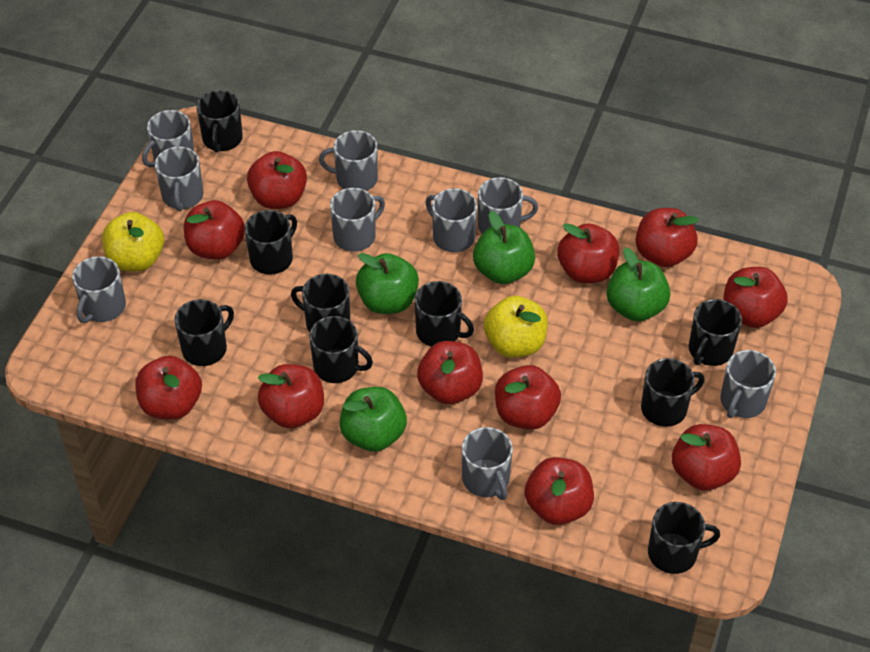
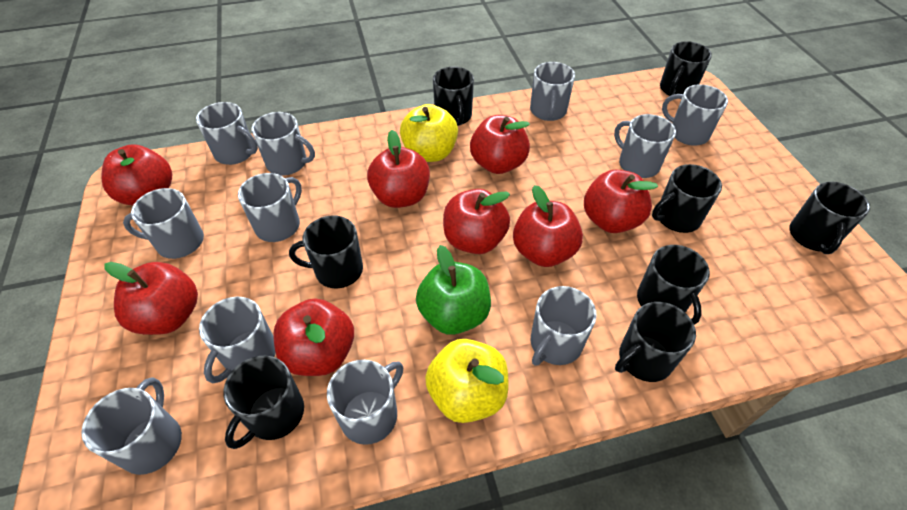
black mug: [175,299,234,366] [196,90,243,153] [245,210,297,275] [291,274,350,332] [309,316,373,383] [414,281,474,346] [641,358,705,427] [648,502,720,574] [689,299,742,366] = 9 -> [223,356,304,449] [289,215,363,288] [433,67,474,126] [615,302,696,382] [637,245,710,325] [652,164,722,233] [660,41,712,96] [790,182,870,254] = 8
green apple: [340,387,407,452] [356,253,419,314] [473,211,535,284] [607,247,670,322] = 4 -> [416,245,491,335] = 1
grey mug: [72,256,126,323] [142,110,194,167] [155,146,203,211] [319,130,378,191] [330,188,385,252] [426,188,477,252] [462,427,513,500] [478,177,538,234] [720,350,776,418] = 9 -> [81,377,182,475] [123,188,204,259] [196,102,258,165] [199,297,276,383] [238,173,302,242] [252,112,315,175] [327,360,403,445] [530,62,575,121] [531,286,597,365] [614,114,676,178] [662,84,728,146] = 11
red apple: [135,356,202,420] [184,200,245,260] [247,151,307,209] [258,364,324,428] [417,341,483,404] [495,365,561,430] [525,457,594,525] [558,223,619,283] [635,208,699,267] [672,424,741,490] [723,267,788,328] = 11 -> [101,144,172,205] [104,262,198,335] [273,298,354,376] [367,130,430,208] [443,189,510,254] [470,115,530,174] [513,185,583,267] [584,169,658,233] = 8

